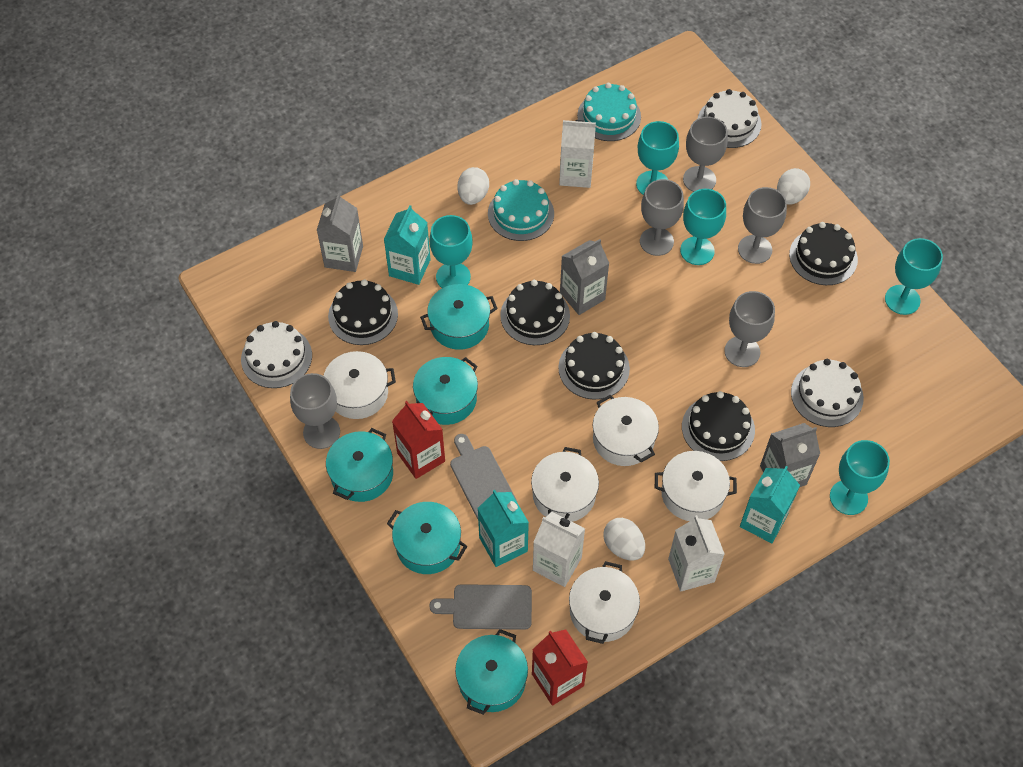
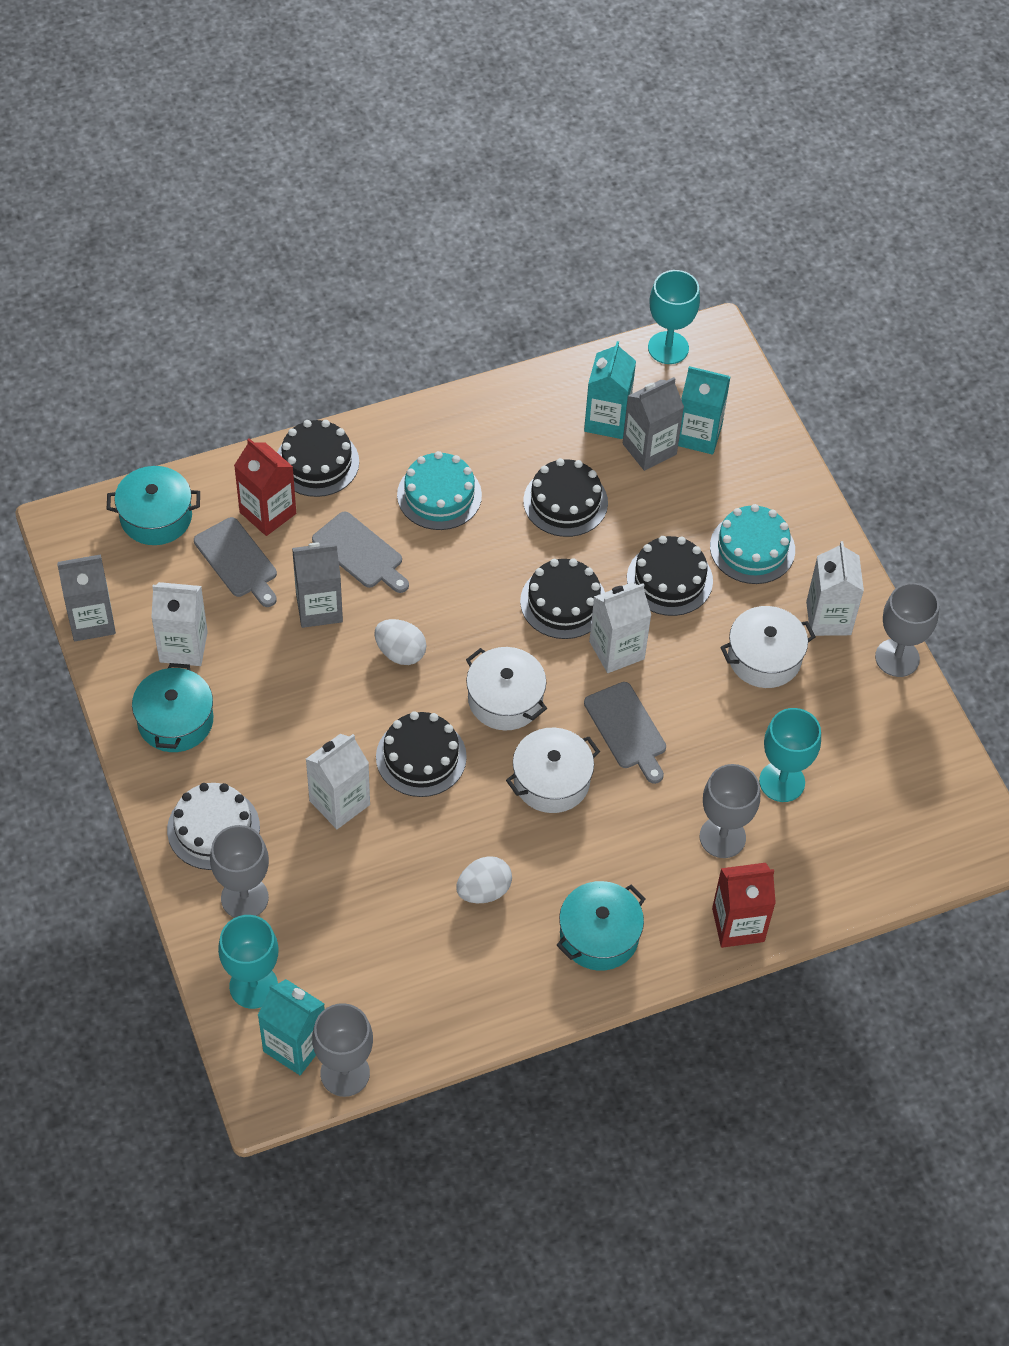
grey cutting board: [429,584,532,630] [450,434,517,519] = 2 -> [194,517,277,607] [312,511,409,593] [584,682,666,784] = 3
grey goblet: [290,373,340,449] [640,179,684,256] [683,117,728,192] [724,291,775,367] [738,187,787,264] = 5 -> [210,825,269,918] [312,1003,373,1097] [700,764,760,858] [875,583,939,677] = 4
turquoise goblet: [429,215,473,288] [636,121,679,195] [680,189,726,265] [830,440,890,515] [885,238,943,315] = 5 -> [218,915,278,1009] [648,270,700,364] [759,708,821,802] = 3
turquoise pot: [326,428,393,502] [387,502,467,574] [413,357,478,425] [420,284,498,350] [455,629,528,715] = 5 -> [107,466,200,545] [132,663,213,752] [557,881,645,971] = 3
white cake: [241,321,312,388] [698,89,761,148] [791,359,864,427] = 3 -> [167,783,260,870] = 1
white carton: [533,512,585,587] [559,120,596,188] [668,515,725,591] = 3 -> [151,582,208,666] [306,734,370,829] [589,582,651,673] [806,541,864,636] = 4
white egg: [458,167,489,205] [603,518,645,561] [777,168,810,205] = 3 -> [374,619,426,665] [456,856,512,903] = 2
white pot: [324,351,396,419] [531,447,599,522] [569,561,640,644] [593,395,659,466] [655,451,737,521] = 5 -> [466,647,547,730] [506,728,600,813] [720,606,815,688] = 3

